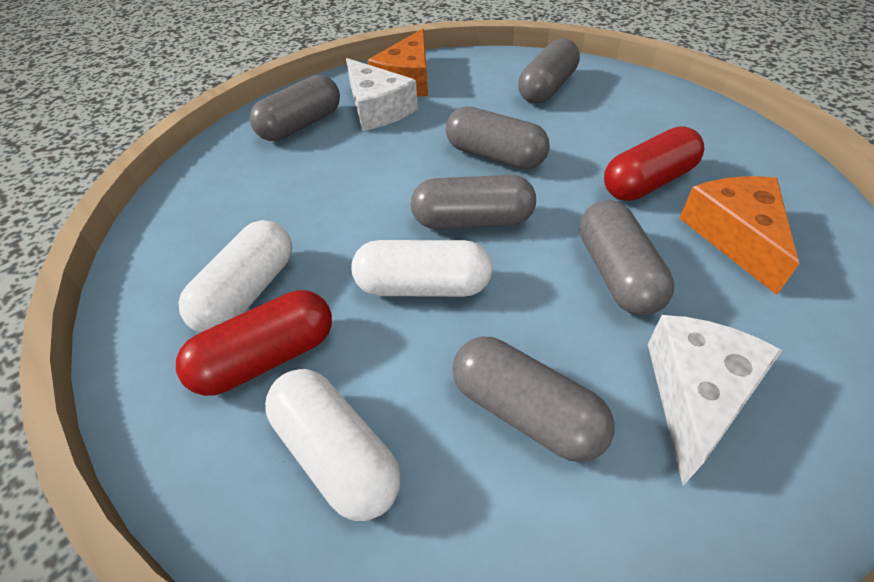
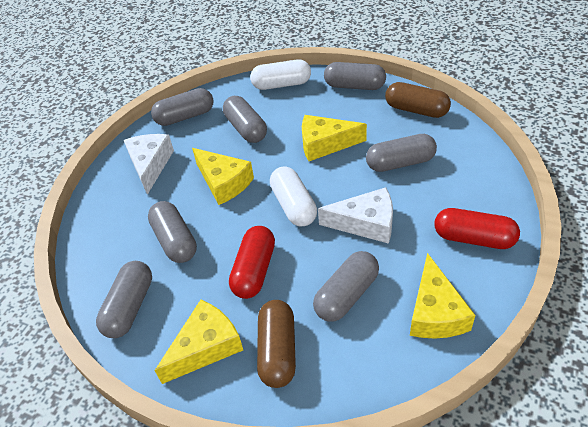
brown capsule: none = 0 -> [257,300,296,388] [385,82,451,118] = 2
grey capsule: [250,75,340,141] [411,175,536,229] [446,107,550,169] [452,337,614,462] [518,38,580,104] [579,200,674,316] = 6 -> [96,261,152,338] [148,201,197,263] [151,88,214,126] [223,96,267,143] [313,251,379,322] [324,62,386,90] [366,134,437,172] = 7
orange cheese: [367,29,428,96] [680,176,799,295] = 2 -> none = 0
white capsule: [178,220,292,332] [265,369,401,521] [351,240,492,297] = 3 -> [250,59,311,90] [270,166,317,226] = 2
yellow cheese: none = 0 -> [154,300,243,384] [192,148,254,205] [302,115,367,161] [410,253,476,338] = 4

